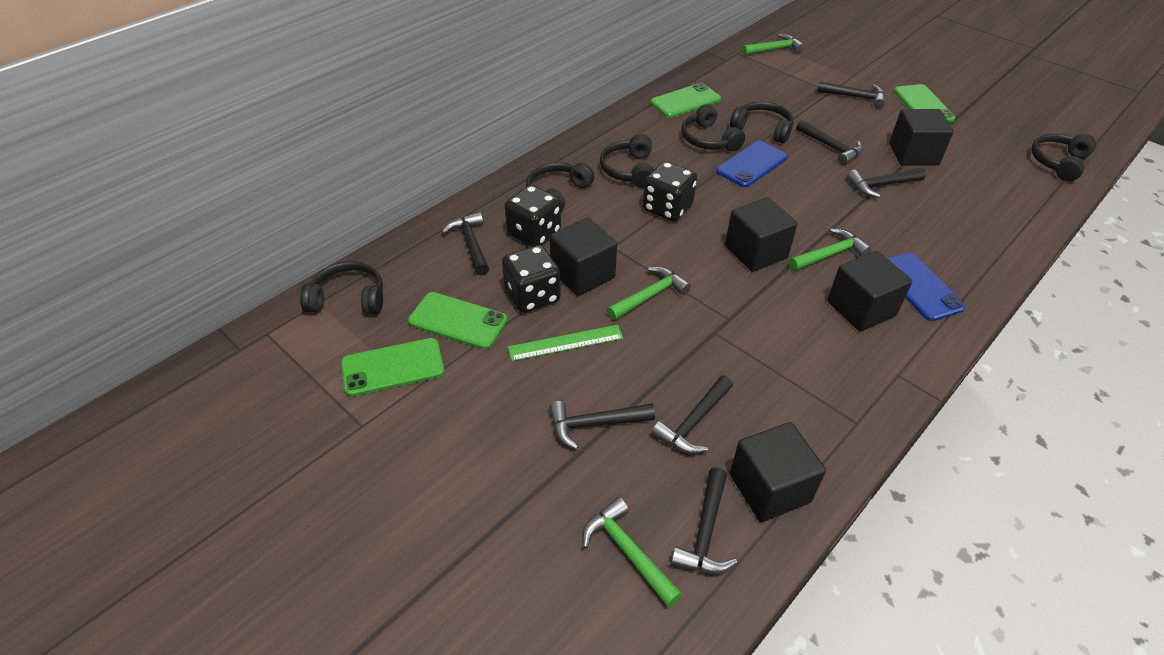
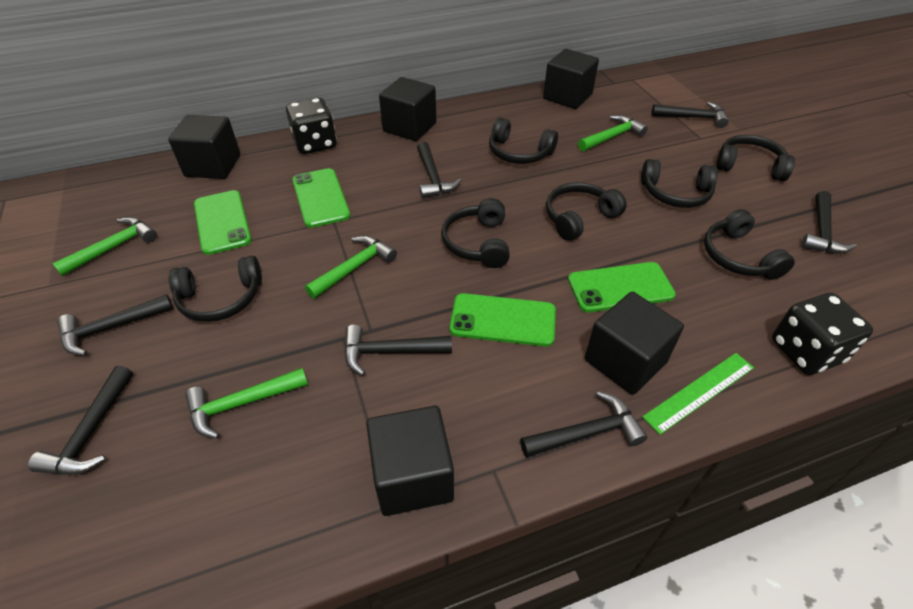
black dice: [502,245,561,313] [505,185,561,247] [643,161,697,222] = 3 -> [286,98,337,154] [772,293,873,375] = 2
black headphones: [300,261,383,314] [526,163,594,210] [600,134,654,188] [681,104,745,151] [730,102,794,144] [1031,134,1096,181] = 6 -> [169,256,262,322] [441,198,510,268] [489,117,558,164] [546,183,627,241] [641,159,718,208] [704,209,795,280] [716,135,795,181] = 7
blue phone: [716,141,787,187] [887,253,966,321] = 2 -> none = 0

